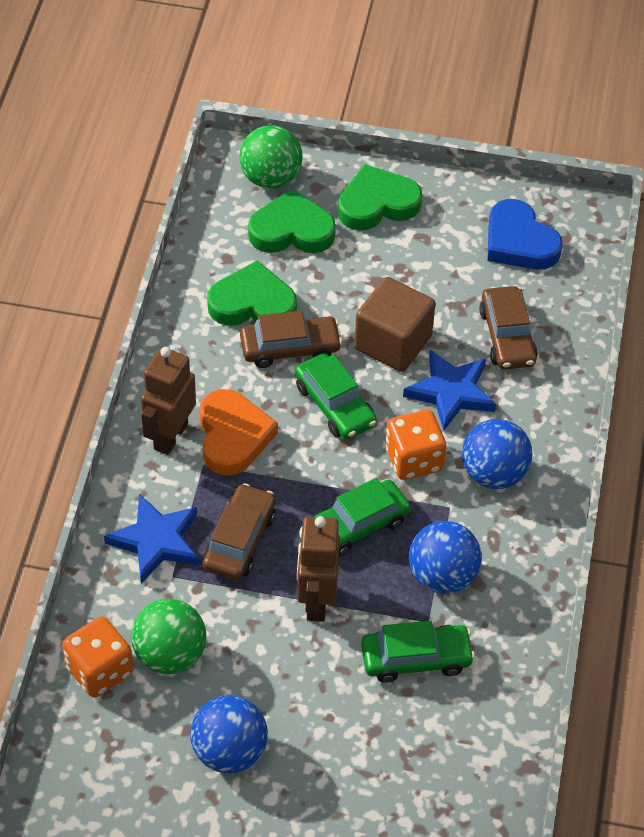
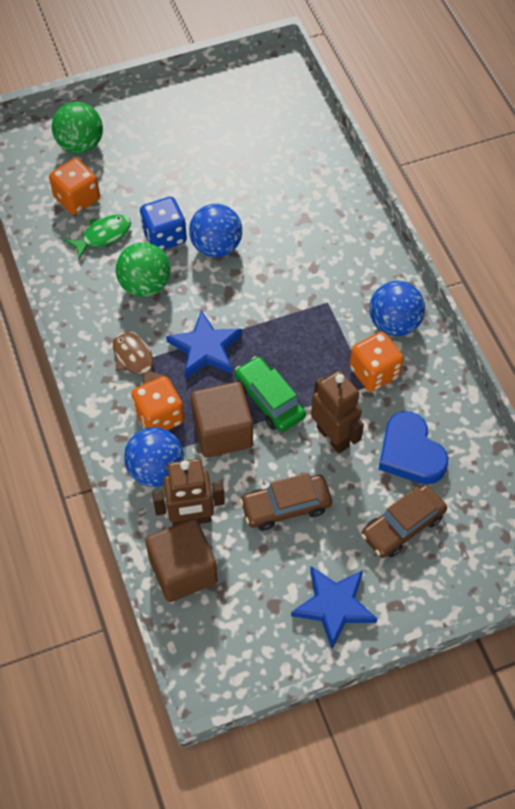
blue dice: none = 0 -> [140,197,187,250] = 1
brown car: [203,483,276,581] [240,311,342,368] [479,286,538,370] = 3 -> [240,473,332,531] [361,484,447,558] = 2
brown cube: [354,277,435,372] = 1 -> [145,518,218,602] [191,382,253,458] = 2
brown fish: none = 0 -> [113,332,168,384] = 1
green car: [295,353,377,440] [313,478,411,556] [361,621,475,683] = 3 -> [235,356,306,432] = 1
green fish: none = 0 -> [65,215,131,259] = 1
green heart: [207,261,297,326] [248,189,336,253] [338,164,422,230] = 3 -> none = 0
orange dice: [62,617,133,697] [385,410,446,480] = 2 -> [49,158,100,215] [131,376,184,430] [350,332,404,392] = 3
orange heart: [199,389,278,476] = 1 -> none = 0

